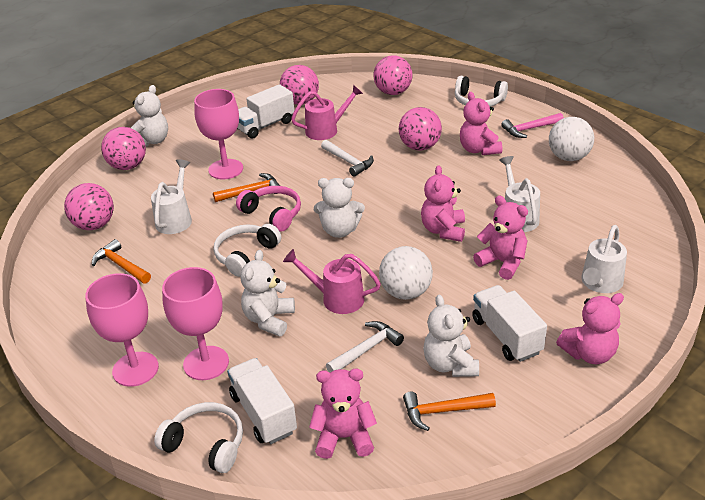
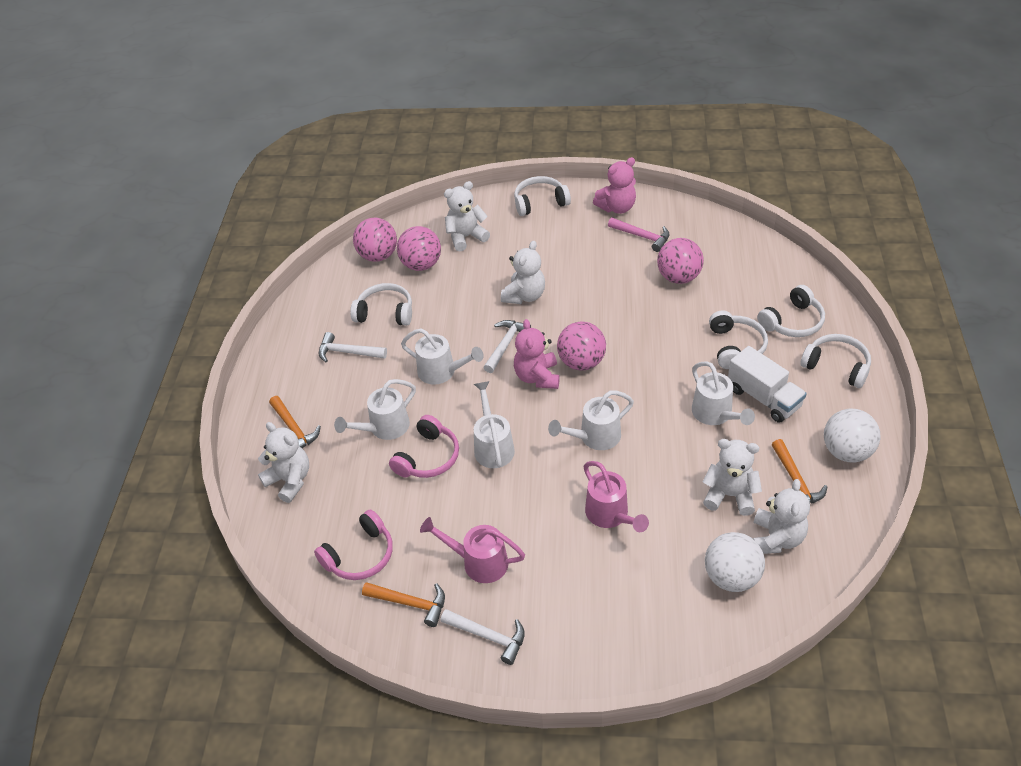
pink ball: [64,183,114,230] [101,127,146,170] [280,65,319,105] [373,55,413,95] [399,107,442,150] = 5 -> [353,218,397,262] [397,226,441,271] [557,321,606,371] [657,238,704,284] = 4
pink goblet: [85,273,159,387] [162,267,229,380] [194,89,243,179] = 3 -> none = 0
pink headphones: [236,186,301,232] = 1 -> [314,509,393,580] [389,415,459,478] = 2
pink teddy bear: [309,368,377,459] [421,165,465,242] [460,92,502,155] [473,196,528,280] [556,293,624,364] = 5 -> [514,319,560,389] [593,157,636,214] = 2
white hammer: [321,140,374,177] [326,321,404,373] = 2 -> [319,332,387,362] [440,609,525,665] [483,320,531,373] = 3
white headphones: [154,402,243,473] [214,224,281,277] [455,76,508,107] = 3 -> [350,283,412,326] [514,176,571,216] [709,310,768,369] [757,285,825,337] [800,334,871,388] = 5
white teddy bear: [131,85,168,147] [240,250,295,337] [314,178,365,238] [423,295,479,377] = 4 -> [258,422,309,503] [444,181,490,252] [501,241,545,304] [702,439,762,516] [753,479,810,554] = 5
white truck: [227,358,297,444] [237,84,294,139] [472,285,547,362] = 3 -> [728,346,807,423] = 1
white watering can: [151,159,192,234] [499,156,540,232] [581,225,627,293] = 3 -> [334,379,416,440] [401,328,484,385] [474,381,515,468] [548,391,634,450] [692,361,755,425] = 5

